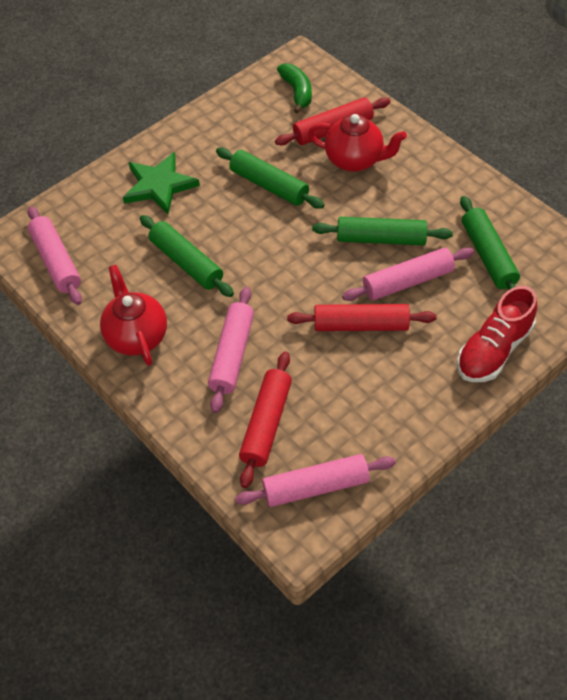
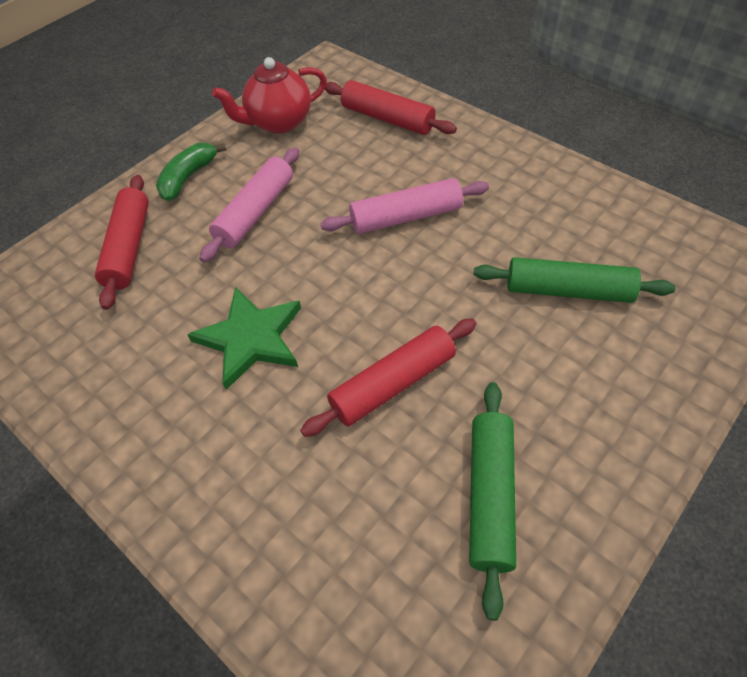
green rolling pin: [140,215,234,297] [216,148,324,209] [312,217,453,245] [460,196,520,290] = 4 -> [469,382,516,621] [473,257,676,303] = 2
pink rolling pin: [28,206,82,305] [208,287,254,413] [235,454,396,507] [342,248,474,301] = 4 -> [199,147,299,262] [320,178,489,234] = 2
red shoe: [457,286,537,382] = 1 -> none = 0
red teapot: [100,265,167,366] [308,114,407,172] = 2 -> [212,57,327,134] = 1

